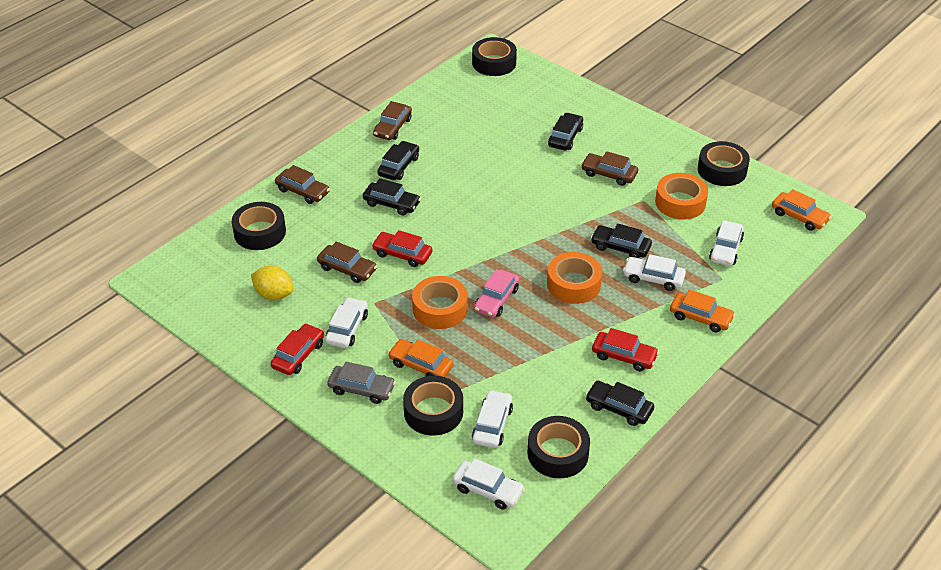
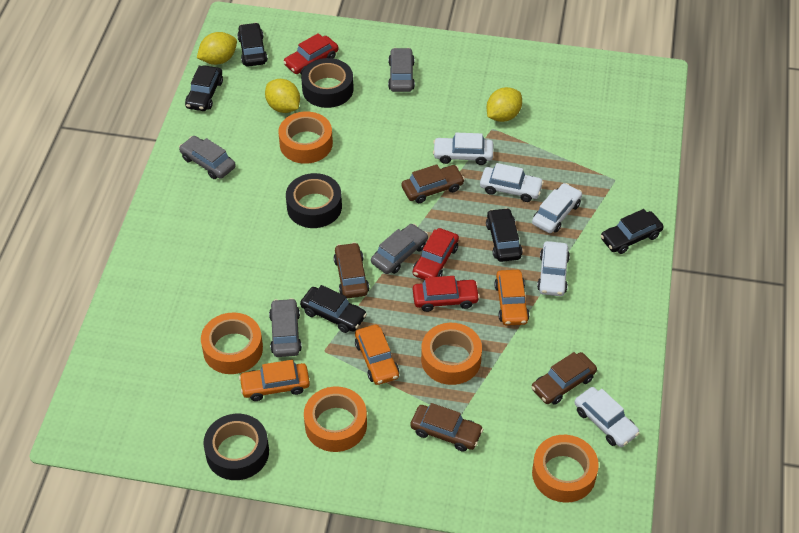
black tape: [232,202,286,250] [403,376,463,436] [472,37,517,76] [528,416,590,478] [698,141,750,186] = 5 -> [203,414,269,480] [286,173,342,228] [301,58,354,108] = 3
grey car: [327,362,396,404] = 1 -> [179,136,236,179] [269,298,302,357] [371,224,428,274] [388,48,415,92] = 4
orange tape: [412,276,468,329] [547,252,602,304] [655,173,708,220] = 3 -> [201,313,263,374] [278,111,333,164] [304,387,367,452] [421,323,482,385] [532,435,599,503] = 5
pink car: [474,269,519,318] = 1 -> none = 0
yellow lemon: [251,266,294,300] = 1 -> [197,32,237,65] [265,79,300,113] [487,87,522,122] = 3

